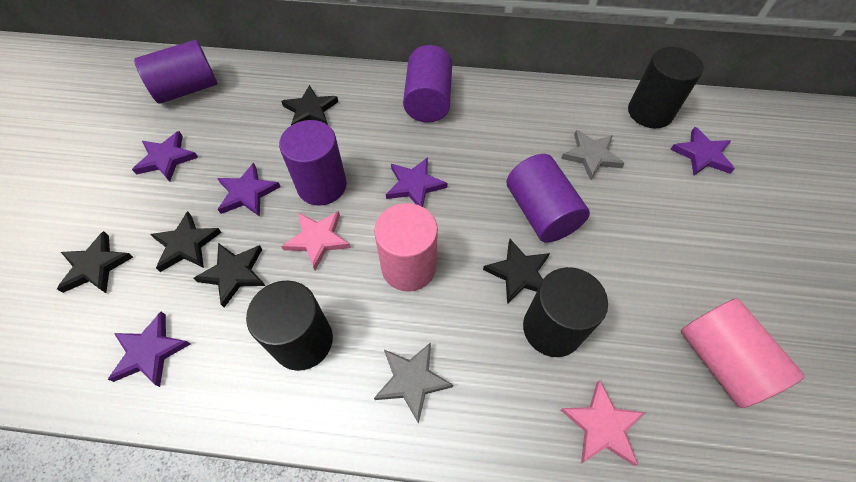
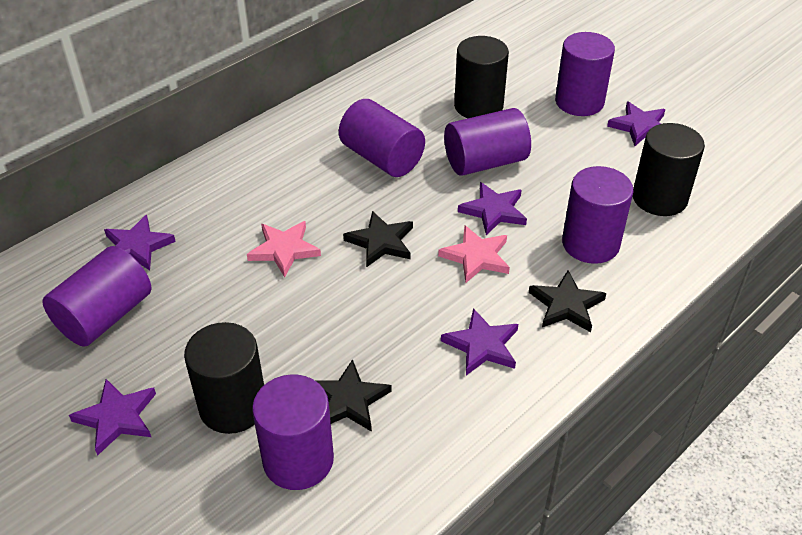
black star: [57,231,133,293] [150,211,222,272] [193,243,266,307] [281,85,338,125] [483,239,550,304] = 5 -> [316,359,391,432] [343,211,413,267] [529,271,606,332] = 3
grey star: [374,342,453,424] [561,130,625,180] = 2 -> none = 0
pink cylinder: [374,203,438,292] [681,298,805,408] = 2 -> none = 0
purple cylinder: [134,40,217,104] [279,120,347,206] [403,45,452,123] [506,154,590,243] = 4 -> [42,246,151,347] [252,374,334,490] [339,99,425,177] [444,108,531,176] [555,32,615,116] [562,166,633,264] = 6

